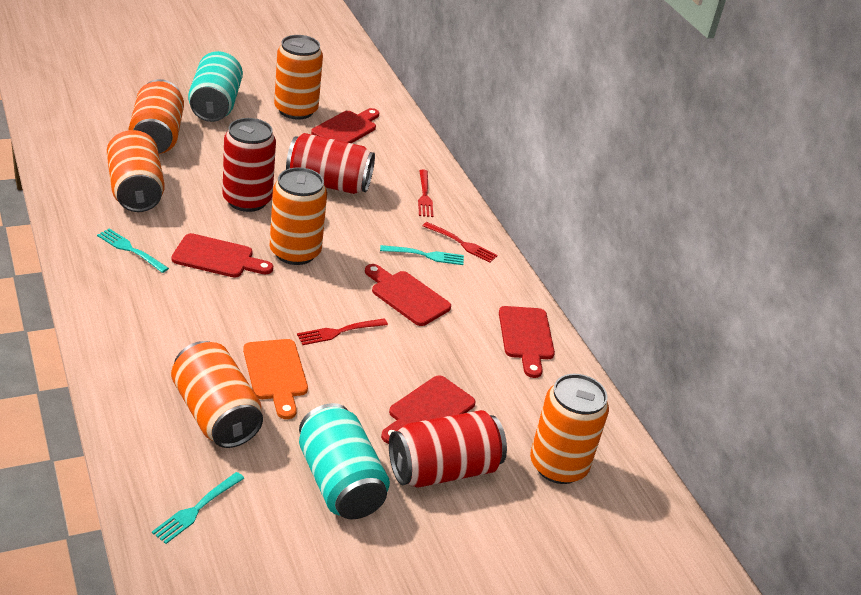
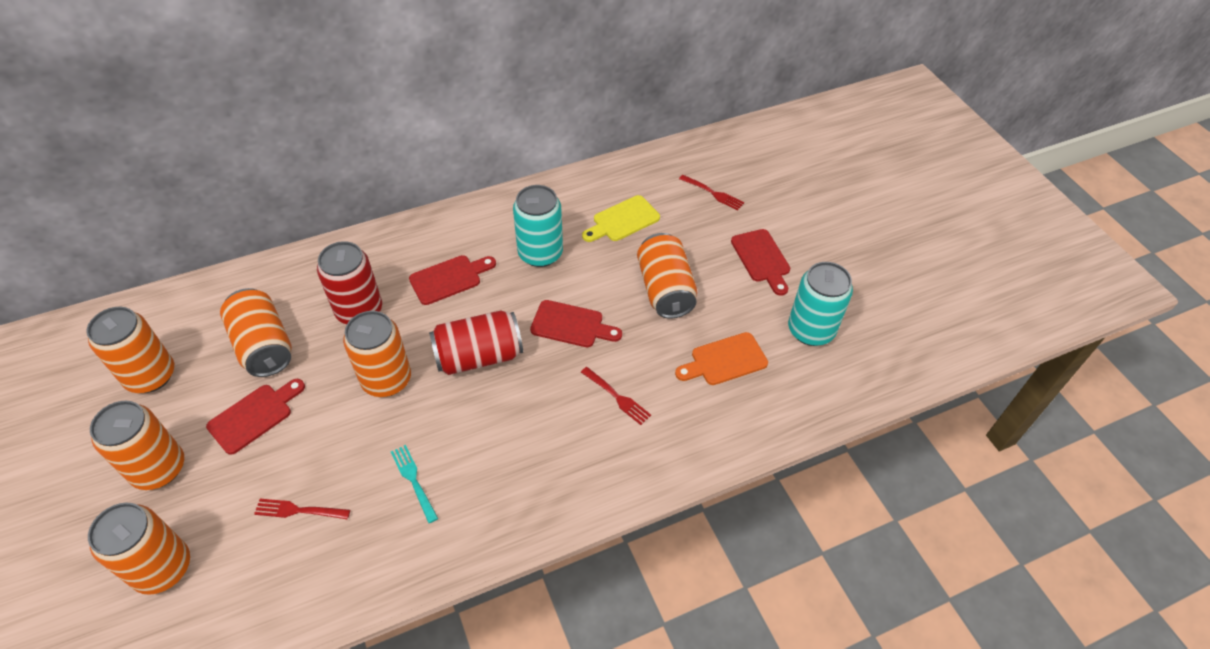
red can: [222,118,276,212] [286,133,375,194] [389,410,507,488] = 3 -> [317,241,382,324] [429,310,523,375] = 2
red cutting board: [172,233,273,278] [311,108,380,143] [365,264,451,326] [381,375,476,444] [499,306,555,378] = 5 -> [206,379,305,455] [409,255,496,305] [530,300,622,347] [731,229,790,296] = 4
turquoise fork: [97,229,169,273] [152,472,244,544] [380,245,464,265] = 3 -> [391,445,438,523] = 1
yellow cutting board: none = 0 -> [582,195,660,242] = 1

